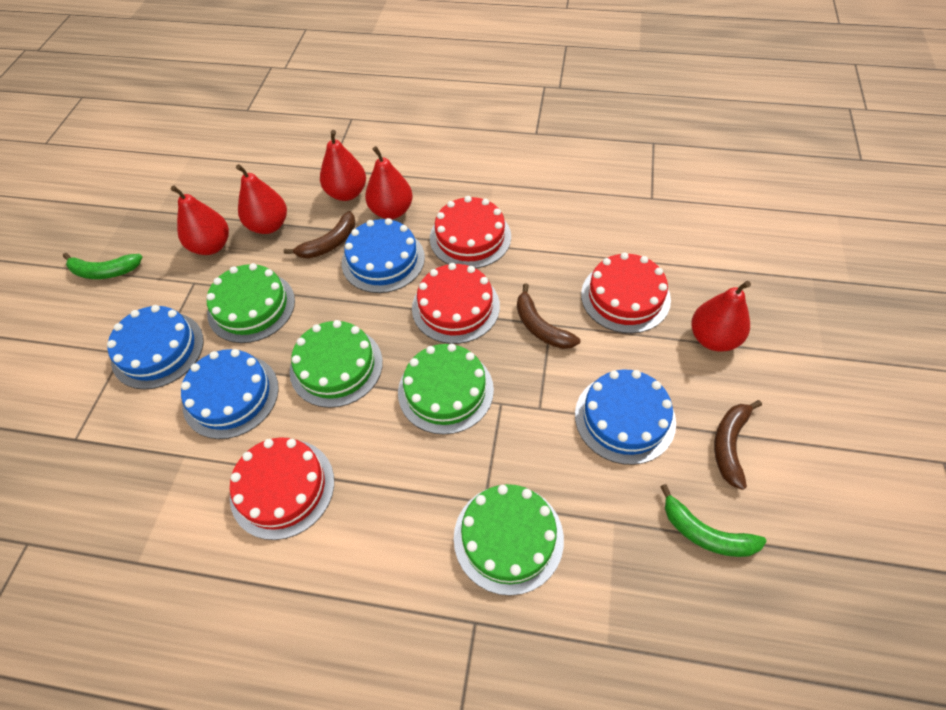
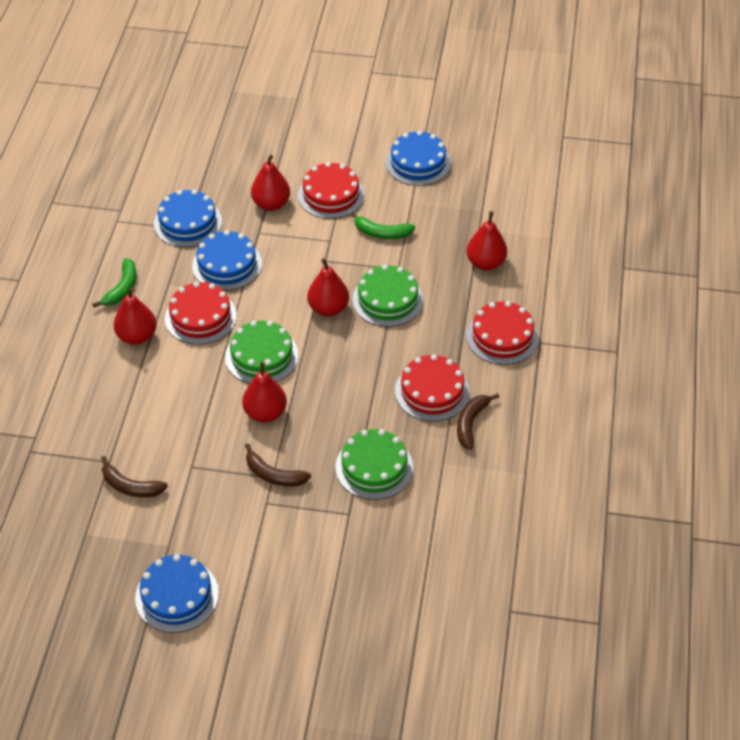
green cake: [207,263,295,343] [290,320,383,408] [398,344,494,435] [454,484,564,596] = 4 -> [225,321,299,384] [335,429,413,500] [352,265,424,327] = 3

